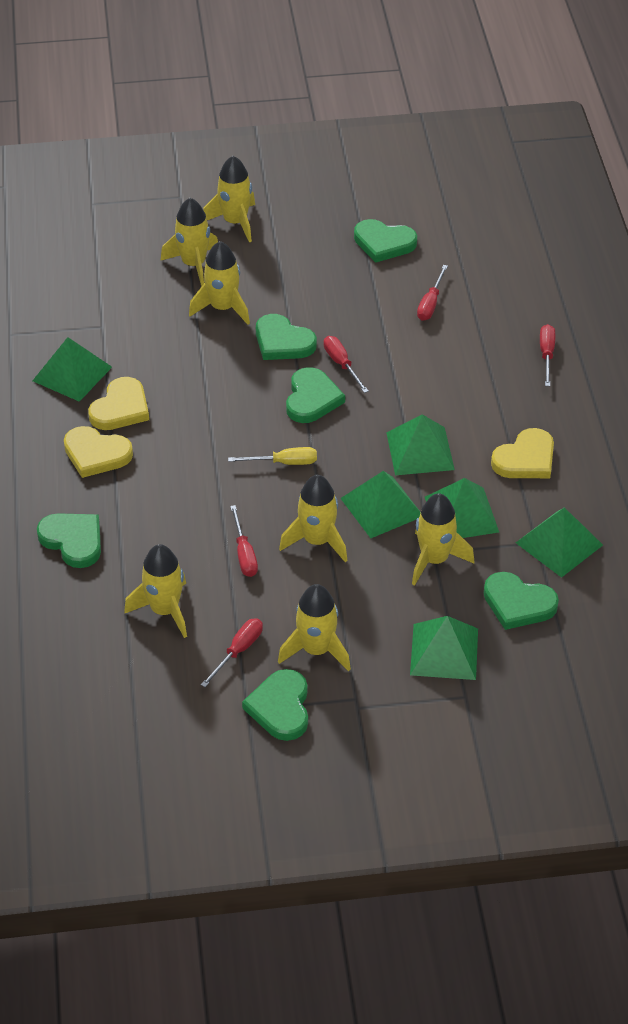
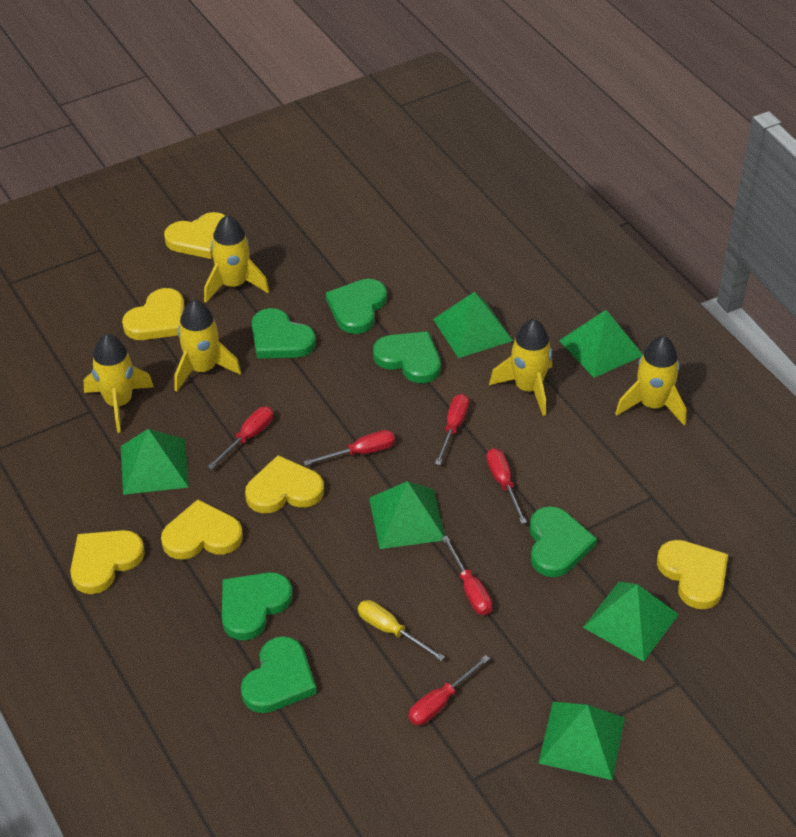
red screwdriver: [201,618,263,687] [230,505,258,577] [324,336,369,393] [417,265,448,321] [540,324,555,386] = 5 -> [207,407,273,469] [303,430,395,466] [408,655,490,725] [435,394,469,465] [442,536,492,615] [486,448,527,524] = 6
yellow heart: [64,426,133,478] [88,377,149,430] [491,428,554,478] = 3 -> [70,530,145,594] [122,288,185,340] [161,499,243,560] [164,212,226,259] [245,455,324,513] [657,540,728,609] = 6
yellow rocket: [124,544,187,638] [161,198,218,287] [189,241,250,325] [203,156,255,242] [278,584,351,671] [279,475,348,562] [412,493,474,586] = 7 -> [84,334,154,433] [174,299,241,392] [204,215,269,303] [489,319,552,416] [615,336,686,425] = 5

